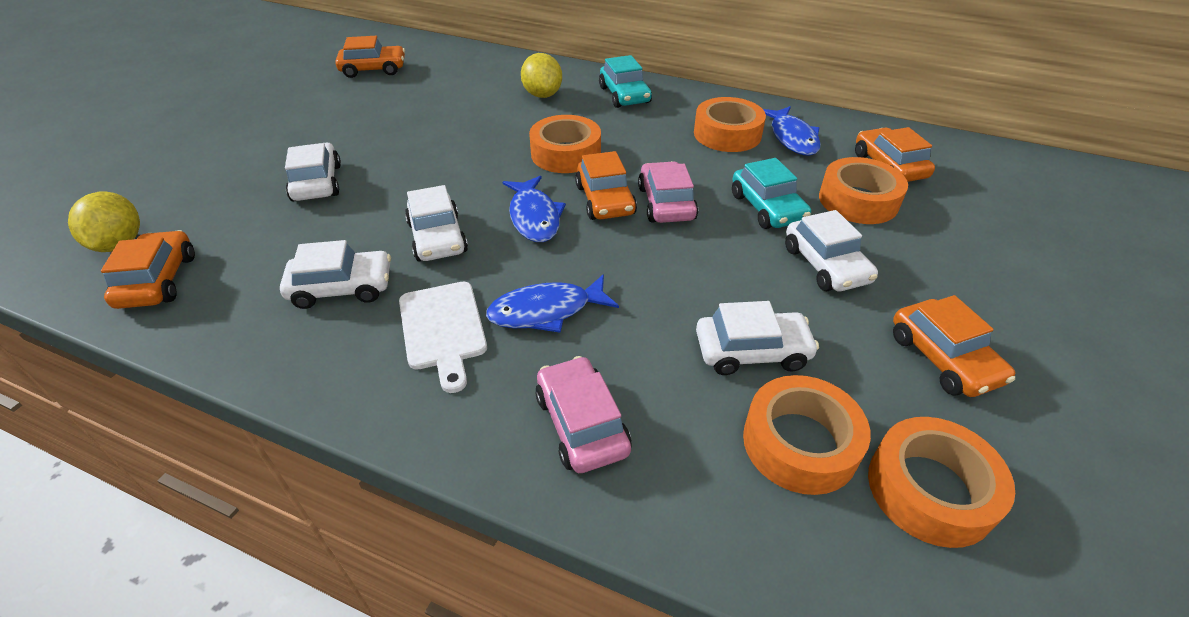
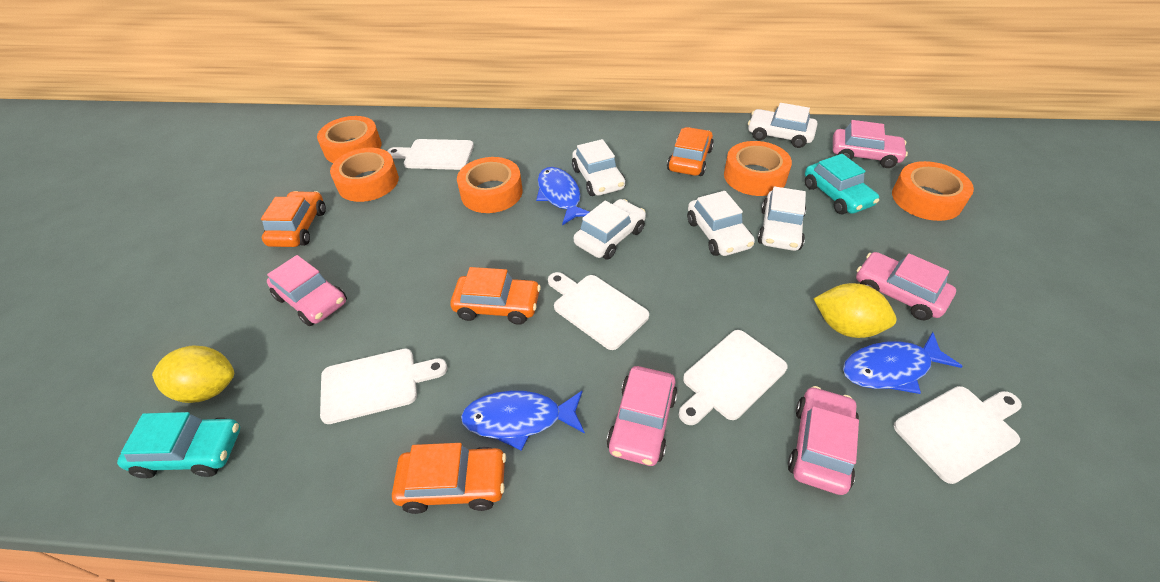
orange car: [101,230,195,309] [335,36,405,78] [575,151,637,220] [855,127,935,182] [893,295,1015,397] = 5 -> [261,191,326,247] [392,443,506,514] [450,267,541,325] [667,127,714,176] = 4
pink car: [535,356,631,473] [638,161,698,223] = 2 -> [267,255,347,326] [607,366,677,466] [788,386,859,495] [833,120,908,168] [856,252,956,320] = 5
white cutting board: [399,282,487,393] = 1 -> [320,349,447,424] [387,139,474,170] [548,272,649,350] [679,330,787,425] [894,386,1022,484] = 5

